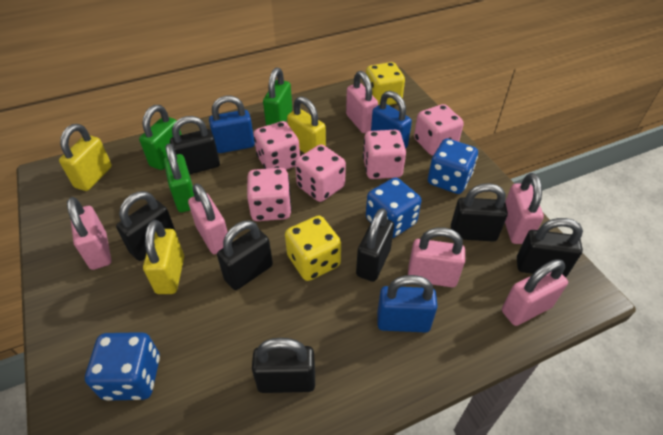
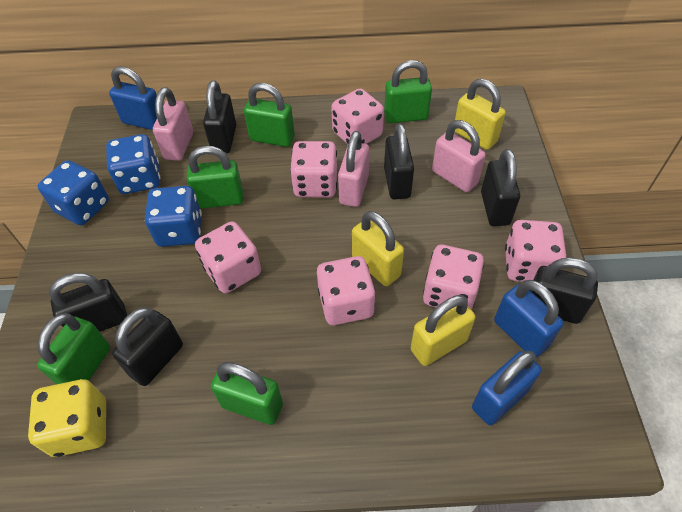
black padlock: [116,191,176,261] [170,116,220,174] [217,220,273,290] [252,338,315,393] [356,208,394,282] [451,183,508,242] [517,218,583,277] = 7 -> [49,273,127,332] [112,308,183,386] [203,80,236,153] [384,123,414,200] [481,149,520,226] [530,258,598,324] = 6
green padlock: [139,105,182,170] [164,143,194,212] [263,68,292,126] = 3 -> [37,313,110,384] [187,146,244,209] [211,362,283,425] [244,83,295,147] [384,60,432,123] = 5
pink dice: [247,168,292,221] [254,121,300,170] [295,144,346,202] [363,130,406,179] [414,104,464,155] = 5 -> [195,221,261,293] [290,141,337,197] [317,256,376,325] [331,88,384,145] [423,245,484,310] [505,220,566,282] = 6
pink padlock: [67,197,111,270] [188,183,228,254] [346,71,378,133] [408,227,465,287] [502,259,568,326] [505,173,544,244] = 6 -> [153,87,193,161] [338,131,369,207] [432,120,486,192] = 3
yellow dice: [285,215,341,281] [366,62,405,105] = 2 -> [28,379,106,457] = 1

